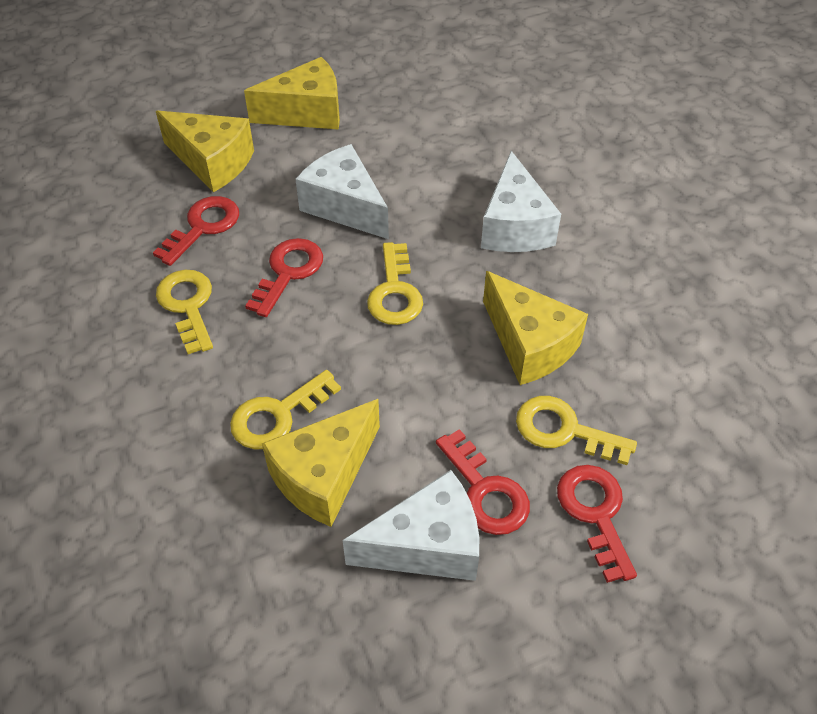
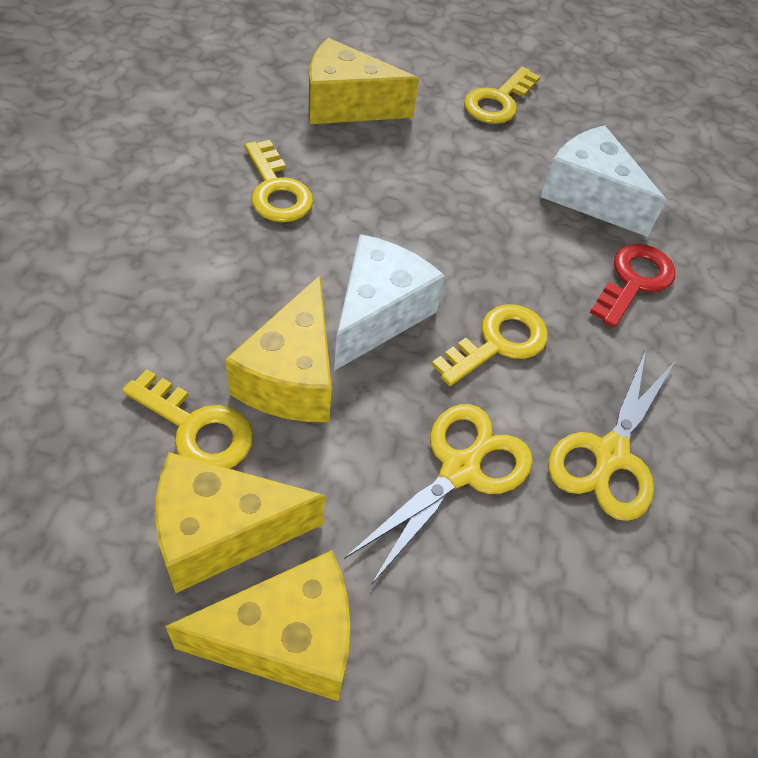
red key: [153,196,239,266] [245,238,323,317] [436,429,530,535] [557,465,637,583] = 4 -> [590,244,675,328] = 1
white cheese: [295,144,389,239] [343,470,479,581] [481,151,561,252] = 3 -> [334,234,445,371] [541,125,666,237] = 2
yellow scissors: none = 0 -> [344,404,533,585] [548,349,674,521] = 2

